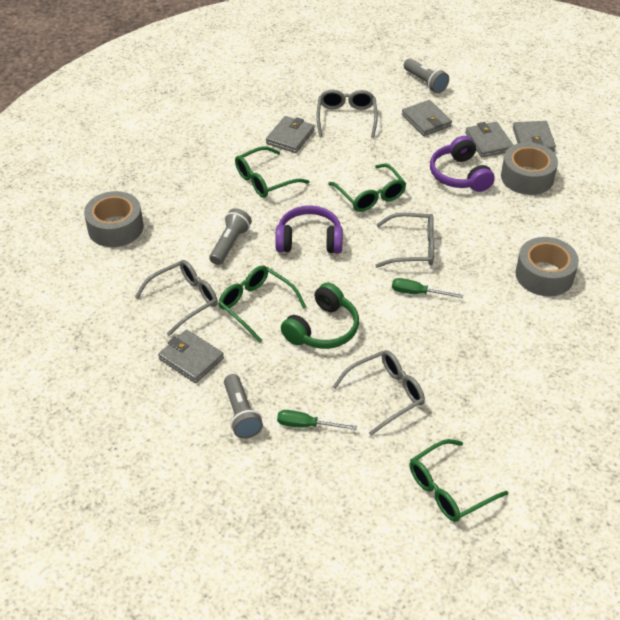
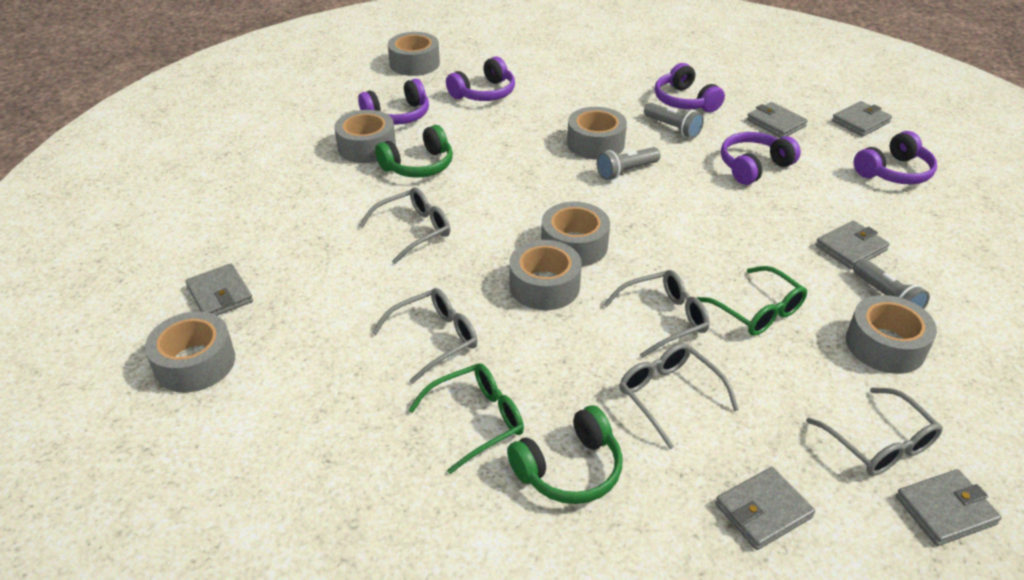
green glasses: [218,266,306,343] [235,146,310,198] [328,164,406,212] [410,439,508,522] = 4 -> [409,363,524,474] [697,266,807,336] = 2
green headphones: [281,282,359,349] = 1 -> [375,125,453,178] [507,405,622,504] = 2
green screwdriver: [277,410,357,430] [392,278,463,298] = 2 -> none = 0
grey glasses: [135,260,218,336] [316,90,378,138] [333,350,425,436] [375,213,434,268] = 4 -> [359,187,450,264] [372,288,478,384] [603,270,710,358] [619,343,739,449] [806,387,943,476] = 5
grey tape: [84,191,144,247] [501,142,558,195] [516,237,579,296] = 3 -> [145,311,235,393] [334,110,396,163] [388,32,440,76] [509,240,582,310] [541,202,610,267] [567,107,627,160] [846,295,937,374] = 7
grey wallet: [158,330,224,383] [266,116,315,153] [402,100,452,136] [465,122,513,158] [513,121,556,152] = 5 -> [185,263,253,316] [715,467,815,550] [747,102,808,138] [816,221,890,269] [832,101,892,137] [896,469,1002,546] = 6
purple headphones: [275,205,343,254] [430,136,495,192] = 2 -> [358,79,429,125] [446,57,515,101] [655,63,725,112] [721,132,801,185] [854,131,937,184] = 5

